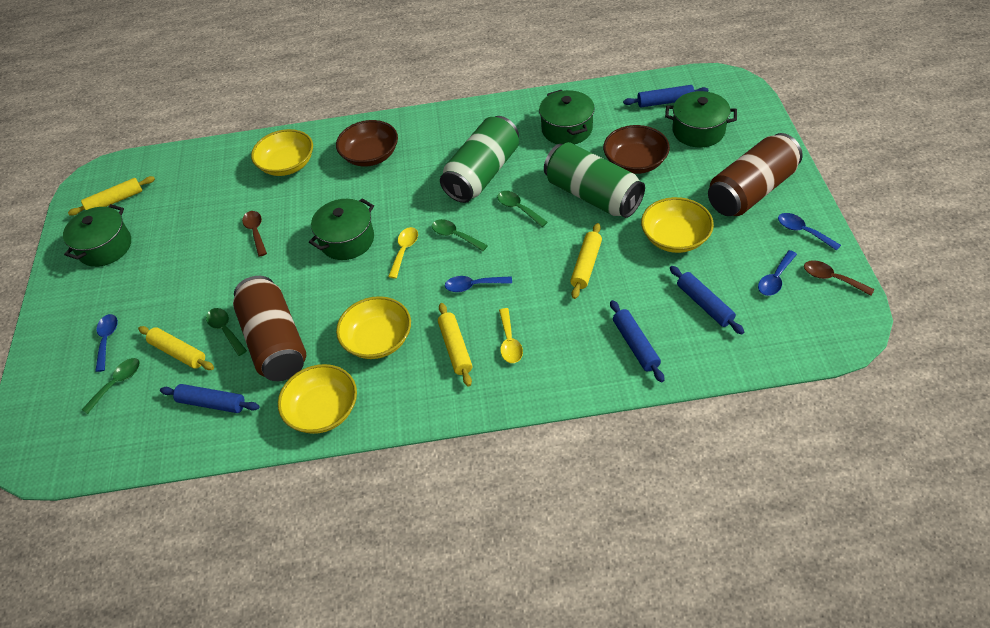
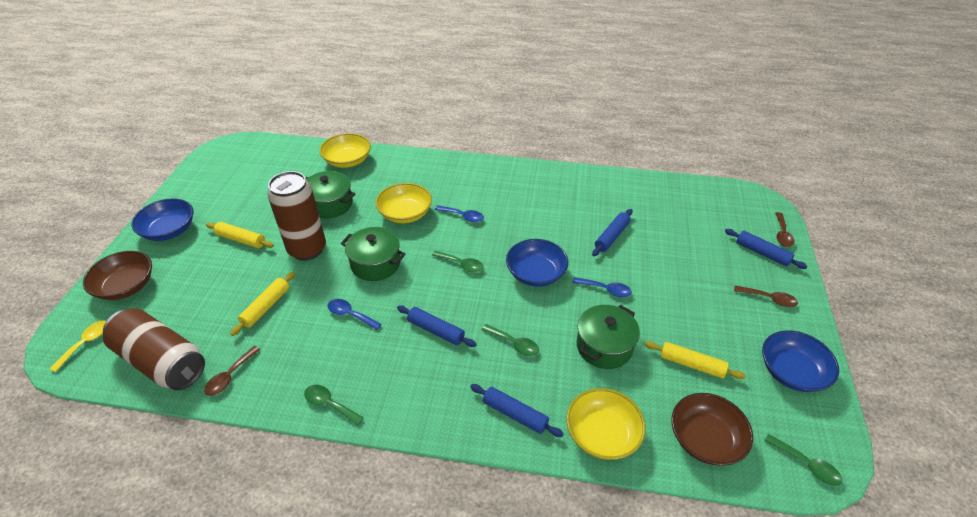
blue bowl: none = 0 -> [131,198,193,241] [506,239,568,287] [762,330,839,392] = 3
blue spoon: [95,314,118,372] [445,276,512,292] [758,250,797,296] [778,213,841,251] = 4 -> [328,299,381,330] [435,205,484,222] [572,277,632,297] = 3
brown spoon: [242,211,267,257] [804,260,875,296] = 2 -> [204,346,261,396] [734,286,798,307] [775,212,795,247] = 3
green can: [440,116,519,203] [544,142,645,218] = 2 -> none = 0
green pot: [63,204,131,267] [309,198,374,260] [539,90,595,144] [665,91,737,147] = 4 -> [305,171,356,219] [341,227,405,281] [576,305,640,369] = 3
yellow bowl: [251,129,313,176] [278,364,357,434] [336,296,411,359] [641,197,714,253] = 4 -> [319,133,371,168] [376,183,432,223] [566,388,646,460] = 3
yellow rolling pin: [68,176,155,216] [138,326,214,370] [438,303,472,387] [570,223,602,299] = 4 -> [206,222,274,248] [230,271,295,336] [645,341,745,379] = 3
yellow spoon: [388,227,418,279] [499,308,523,363] = 2 -> [50,320,106,372] = 1

